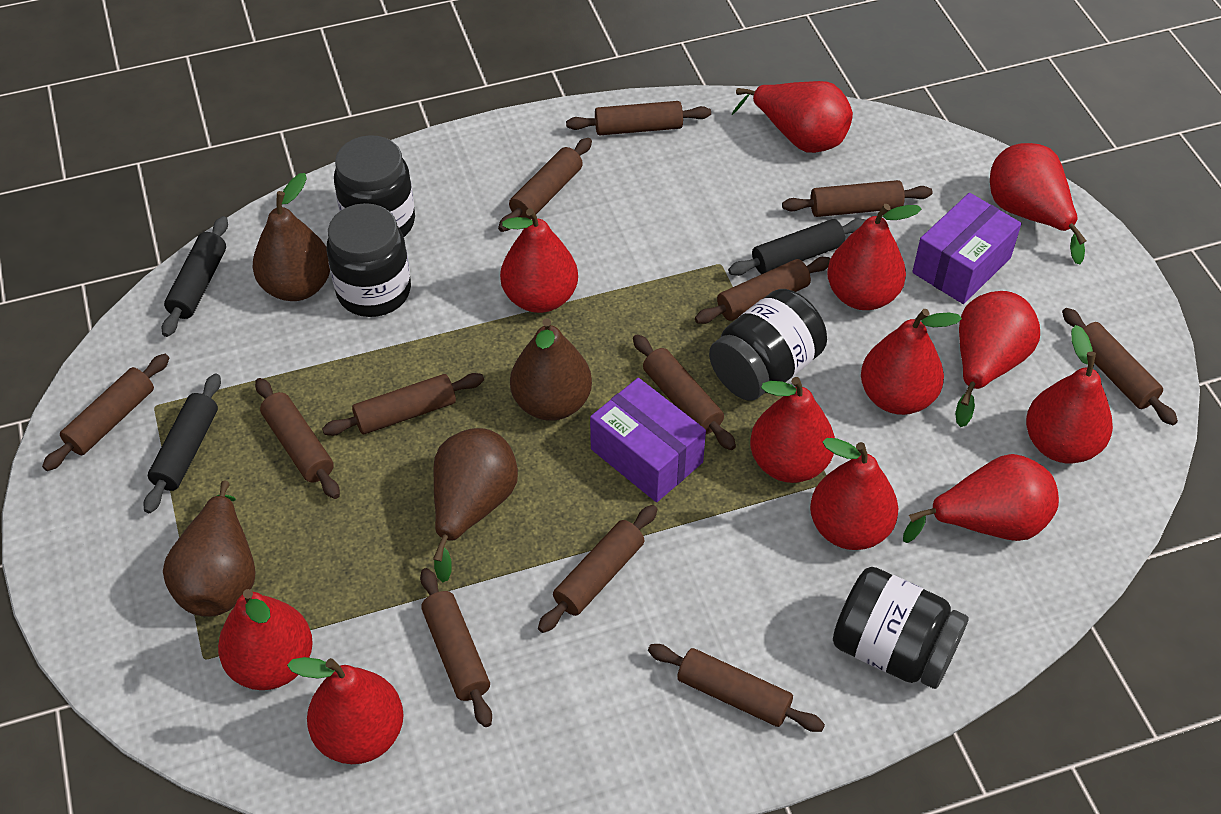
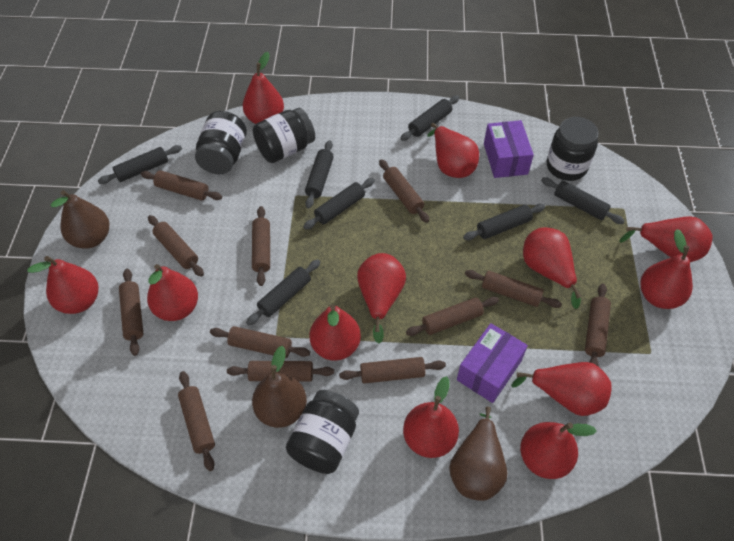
black rolling pin: [144,373,221,513] [162,216,228,337] [728,218,866,276] = 3 -> [98,145,182,184] [246,259,320,326] [303,178,375,230] [305,140,334,209] [400,95,459,141] [463,204,545,240] [541,177,625,224] = 7
brown pear: [163,480,256,617] [253,173,330,301] [433,428,518,582] [510,318,592,421] = 4 -> [50,190,110,249] [252,346,307,428] [449,407,508,501] = 3

